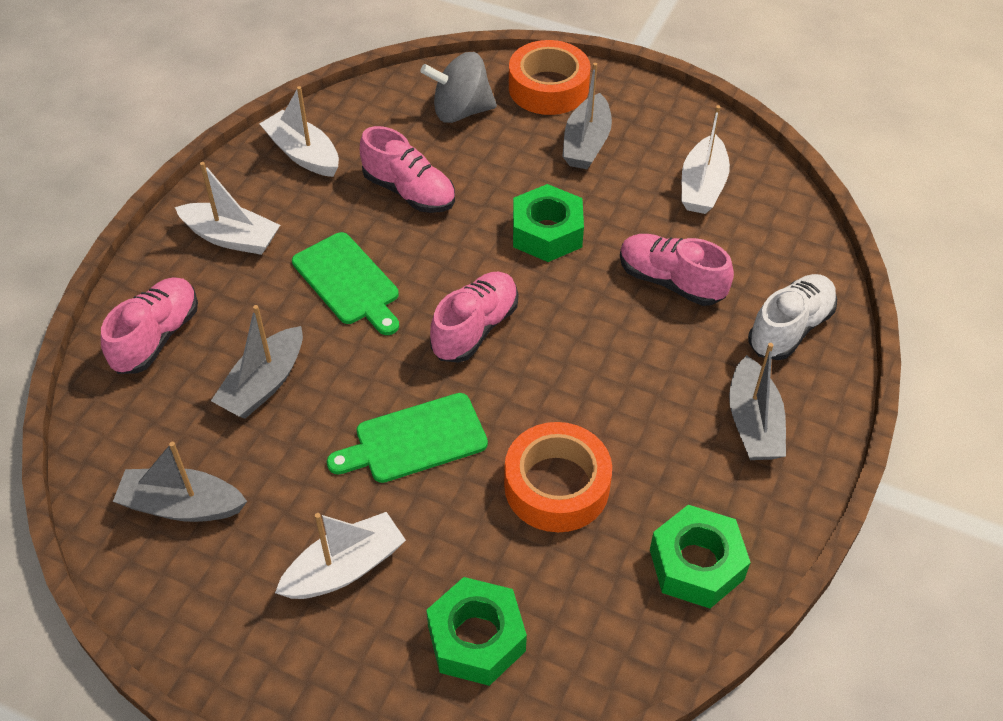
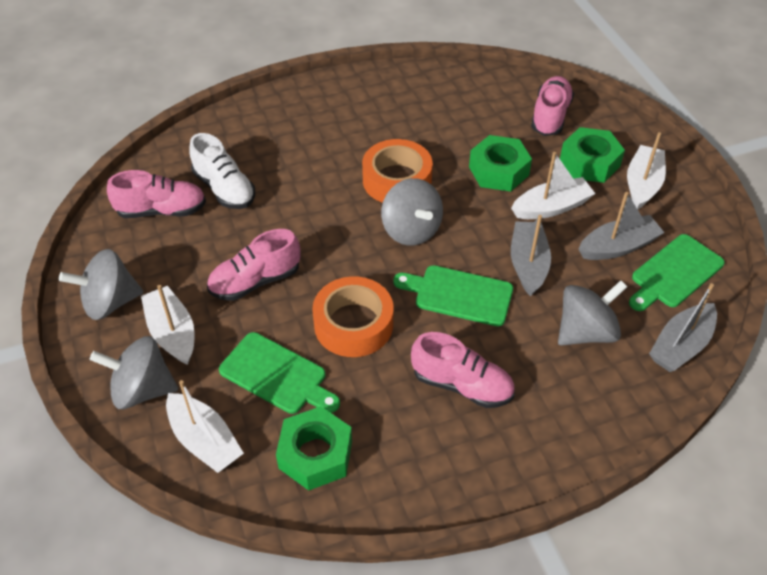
green cutting board: [292,232,399,335] [327,393,488,483] = 2 -> [219,332,340,414] [393,265,513,326] [629,234,725,311] = 3
grey boat: [113,442,247,522] [211,305,303,419] [562,63,612,169] [729,343,786,460] = 4 -> [511,215,551,296] [579,192,665,260] [649,283,717,372] = 3
grey spinning top: [420,52,497,123] = 1 -> [59,249,144,320] [90,336,178,409] [381,178,443,246] [558,280,627,346] = 4

